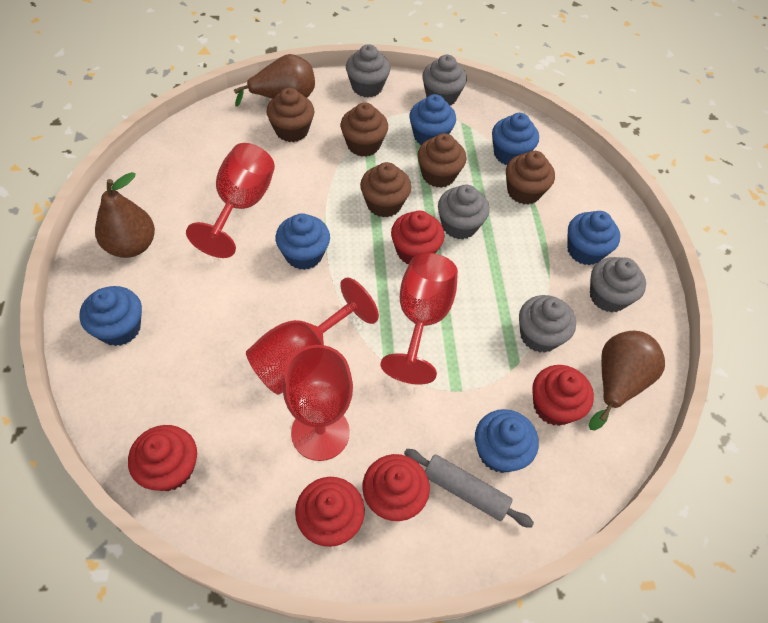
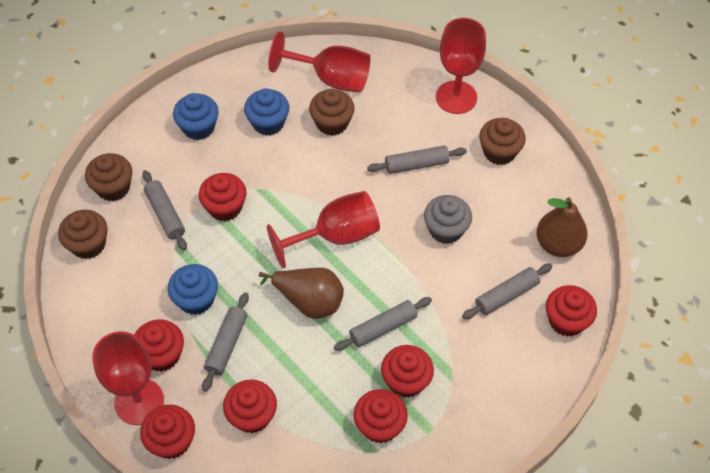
blue cupcake: [79,286,142,346] [275,213,330,270] [410,94,456,145] [475,409,539,473] [492,113,539,165] [567,211,620,265] = 6 -> [168,264,218,315] [173,93,219,140] [244,89,289,136] = 3
brown cupcake: [266,88,314,142] [341,102,388,157] [360,162,411,217] [417,133,466,188] [506,151,555,204] = 5 -> [58,210,107,259] [85,153,132,201] [309,89,355,136] [479,118,526,165] = 4
brown pear: [95,172,155,258] [234,54,315,107] [589,331,665,430] = 3 -> [259,268,344,319] [536,197,587,257] = 2
grey cupcake: [346,44,390,97] [422,55,467,106] [438,184,489,239] [519,295,576,353] [590,257,646,313] = 5 -> [424,195,472,244] = 1
grey rolling pin: [404,449,534,528] = 1 -> [142,170,187,251] [202,292,249,392] [334,297,432,351] [367,145,467,174] [462,264,553,319] = 5
red cupcake: [128,425,197,491] [295,477,365,547] [362,454,430,521] [391,211,444,264] [533,365,594,426] = 5 -> [134,319,184,372] [140,405,195,459] [199,173,247,221] [223,379,277,433] [353,389,408,443] [381,345,434,398] [546,285,597,337] = 7

